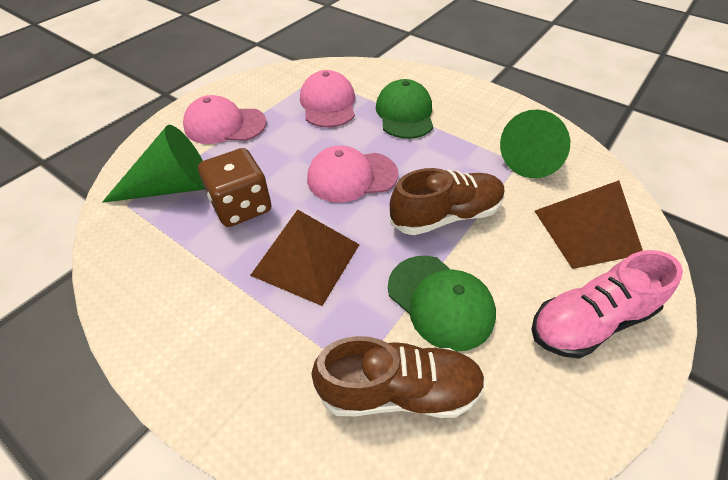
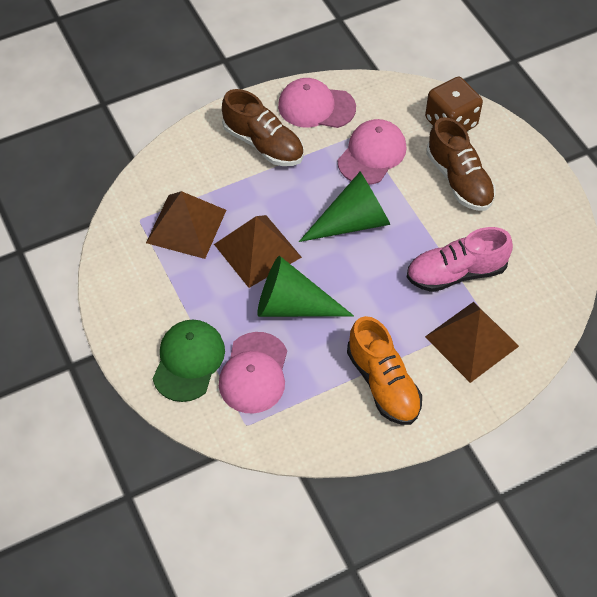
brown pyramid: [250,210,360,306] [535,180,643,269] = 2 -> [146,191,226,259] [214,215,302,288] [425,302,519,383] = 3
green cap: [376,79,433,139] [388,256,496,352] = 2 -> [153,319,225,402] = 1
orange shoe: none = 0 -> [347,316,422,425] = 1

